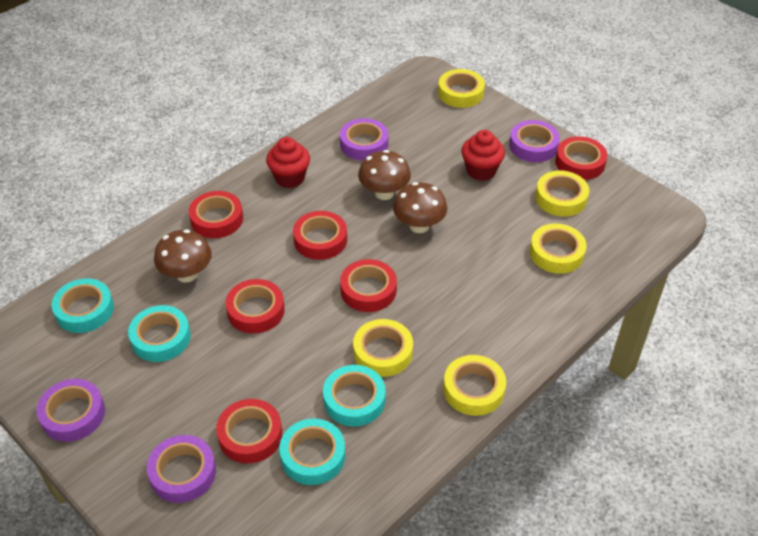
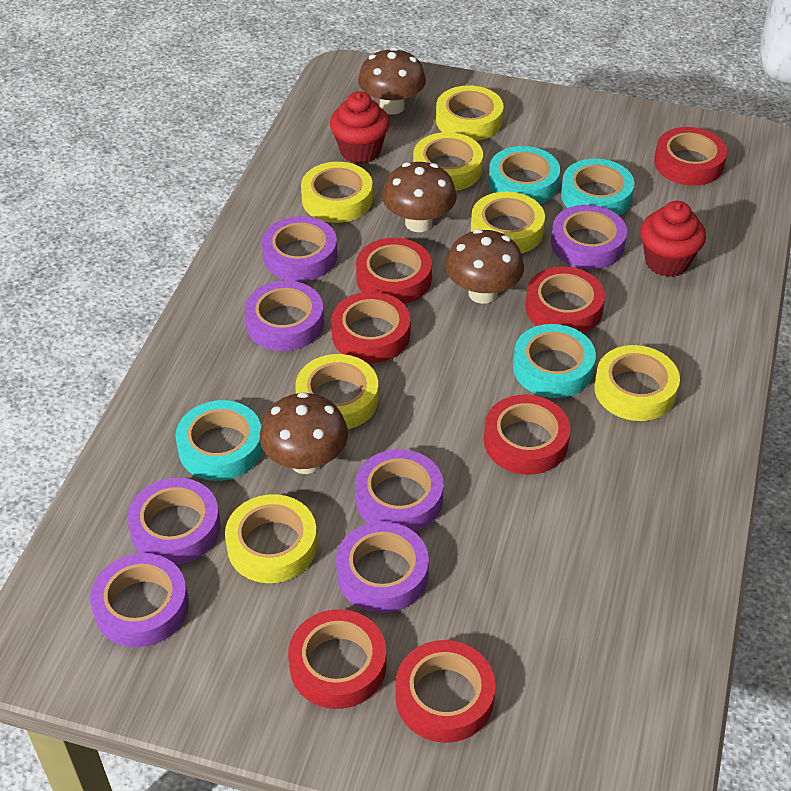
brown mushroom: [154,229,212,283] [358,150,411,200] [393,182,447,233] = 3 -> [260,392,348,474] [358,47,426,115] [382,162,457,232] [446,229,524,304] = 4
purple tape: [36,379,105,442] [147,435,216,503] [340,118,389,160] [509,120,560,162] = 4 -> [90,553,189,647] [127,478,220,565] [244,281,324,351] [262,216,337,282] [336,522,429,613] [355,449,443,532] [551,205,627,269] = 7
red tape: [189,191,243,238] [216,399,282,464] [225,279,285,334] [293,211,347,260] [340,259,397,312] [555,136,608,180] = 6 -> [288,609,386,709] [331,292,411,363] [356,238,432,304] [396,640,496,743] [484,395,570,475] [526,266,605,333] [654,127,727,186] = 7
yellow tape: [353,319,413,377] [438,69,485,108] [443,355,506,416] [530,223,587,274] [535,171,589,217] = 5 -> [225,494,317,583] [295,354,378,429] [301,162,373,223] [413,132,483,191] [436,85,503,141] [471,192,545,254] [594,345,680,421] = 7

